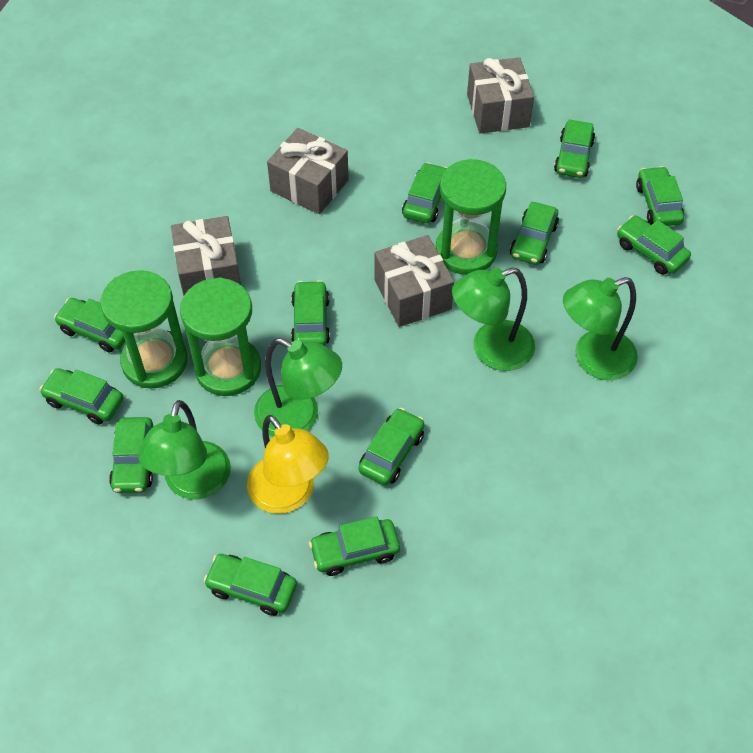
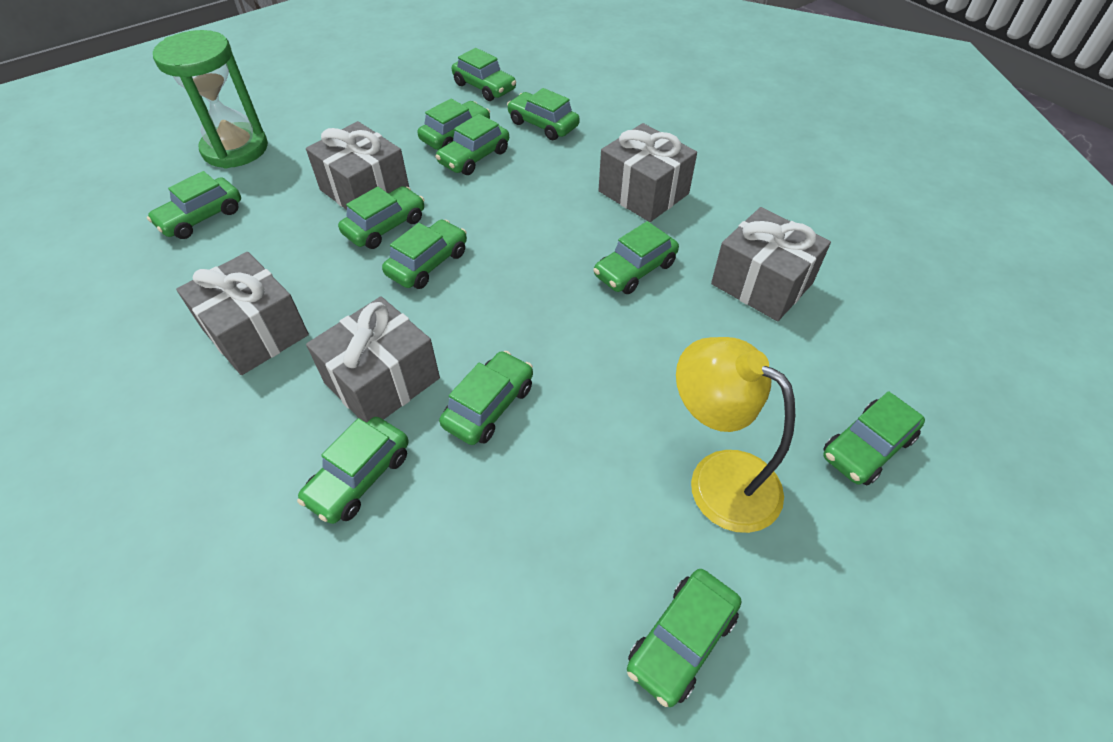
green hourglass: [100,270,188,389] [180,277,261,396] [436,159,506,275] = 3 -> [153,30,268,168] = 1
green lamp: [138,400,231,499] [254,338,342,437] [452,267,535,371] [563,277,638,380] = 4 -> none = 0
grey gift: [171,216,241,296] [267,128,349,214] [375,235,454,327] [467,57,534,134] = 4 -> [176,252,309,375] [306,121,409,210] [306,296,440,423] [598,123,697,222] [711,207,831,321] = 5

